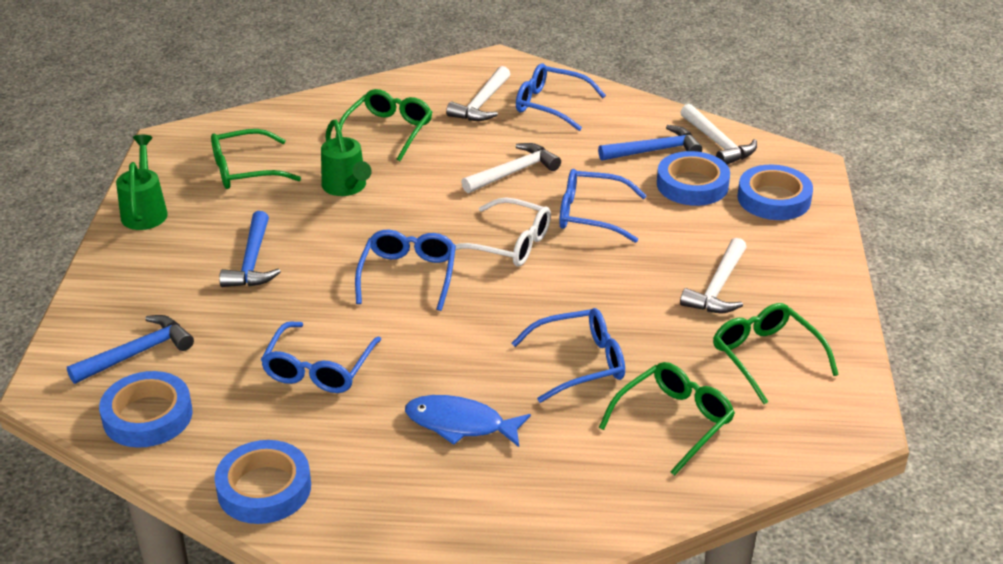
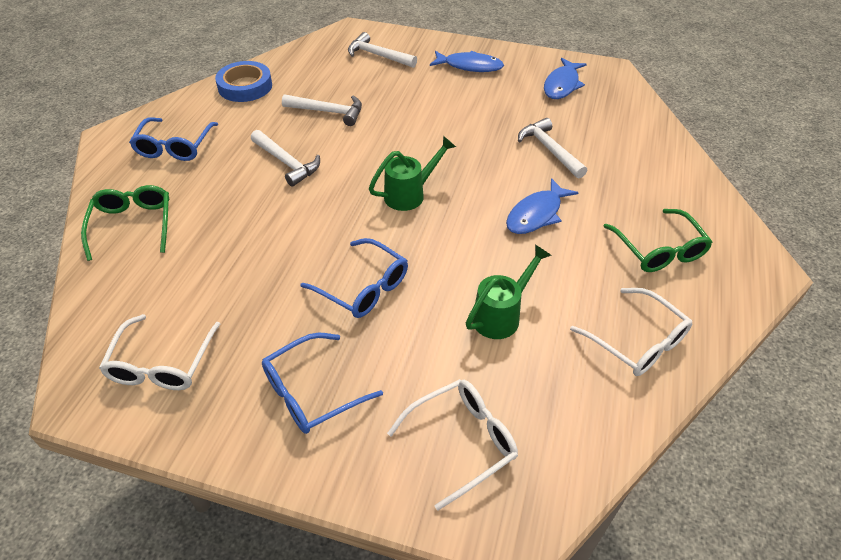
blue fish: [405,395,531,447] = 1 -> [430,51,504,72] [506,178,579,234] [544,58,587,99] = 3
blue glasses: [261,322,382,393] [355,230,456,311] [512,308,625,403] [516,63,606,131] [559,169,647,243] = 5 -> [129,117,218,161] [262,333,383,434] [300,238,408,318] = 3
blue hammer: [67,315,194,384] [219,211,281,287] [598,125,702,161] = 3 -> none = 0
blue tape: [99,371,193,448] [214,440,311,524] [657,151,730,206] [738,165,813,220] = 4 -> [215,61,272,102] = 1
green glasses: [211,129,301,189] [335,89,432,161] [599,362,735,476] [713,303,839,404] = 4 -> [81,185,169,261] [604,209,713,272] = 2
white glasses: [455,197,551,267] = 1 -> [99,314,220,390] [387,379,518,510] [570,288,692,376] = 3

